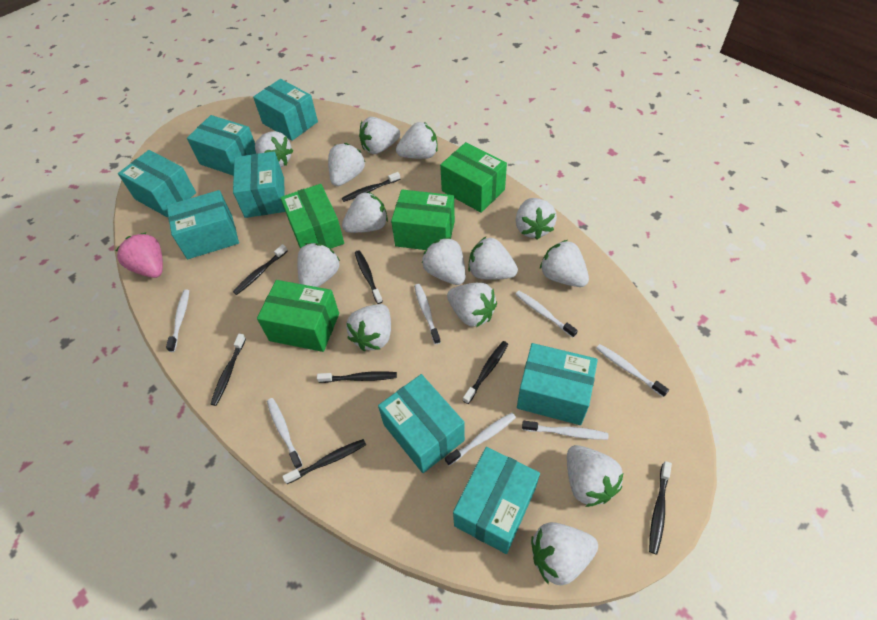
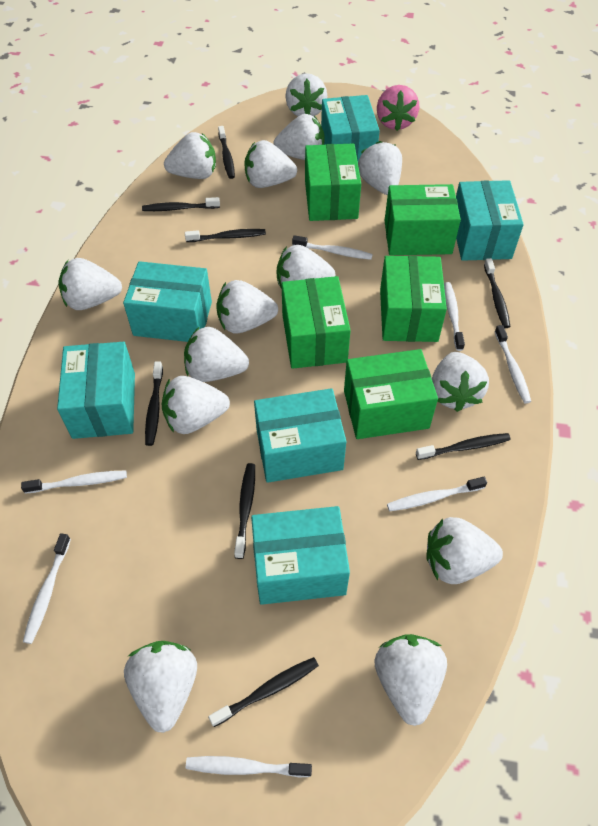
green box: [257,280,339,352] [280,184,344,249] [391,190,455,250] [440,142,507,213] = 4 -> [282,276,351,369] [305,143,361,221] [344,349,438,439] [380,256,447,342] [384,184,461,255] = 5
turquoise box: [118,150,196,217] [167,190,239,259] [187,115,256,176] [233,151,285,218] [253,79,318,141] [378,374,465,473] [453,447,540,554] [517,343,598,425] = 8 -> [57,342,135,439] [123,261,212,342] [251,506,350,605] [254,388,346,483] [321,95,380,161] [456,180,524,261] = 6

